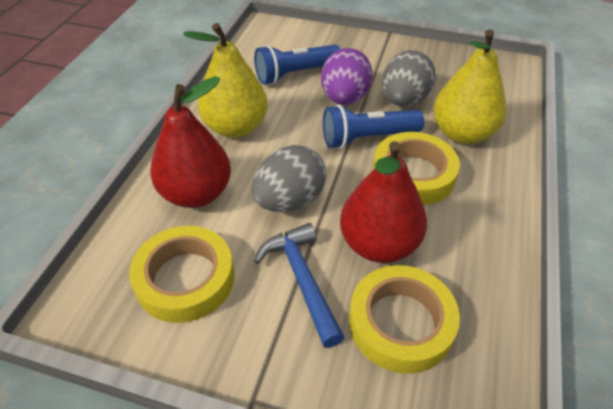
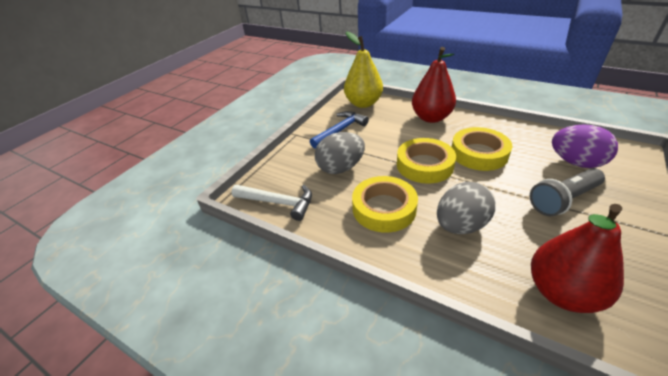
blue flashlight: [254,44,340,84] [323,105,424,149] = 2 -> none = 0
grey flashlight: none = 0 -> [530,168,605,216] = 1
white hammer: none = 0 -> [231,185,312,221] = 1
yellow pear: [183,23,268,138] [433,29,506,144] = 2 -> [344,31,383,108] = 1

